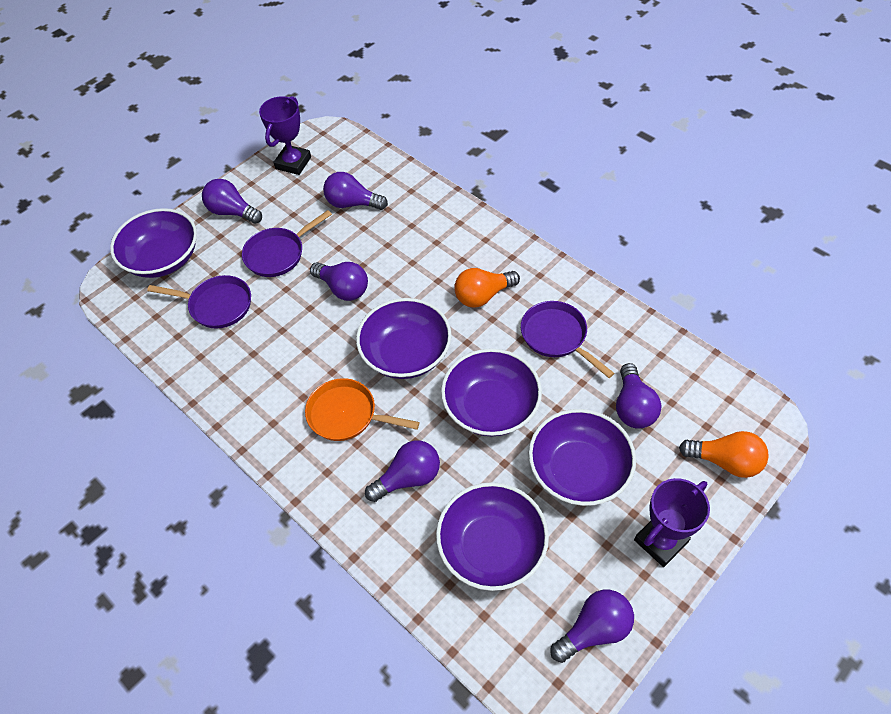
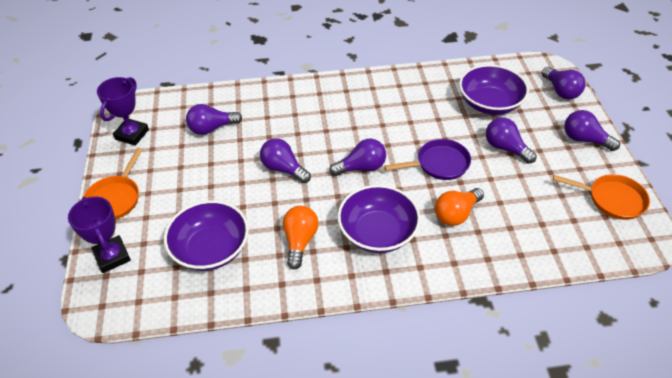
orange pan: [305,378,419,441] = 1 -> [83,148,143,220] [553,174,650,220] = 2
purple bowl: [110,208,197,278] [356,298,452,379] [436,482,549,591] [441,348,542,436] [529,409,636,506] = 5 -> [164,200,249,271] [337,185,421,253] [459,64,529,115] = 3
purple pan: [147,275,251,329] [242,210,332,277] [521,301,614,378] = 3 -> [384,139,471,180] = 1

